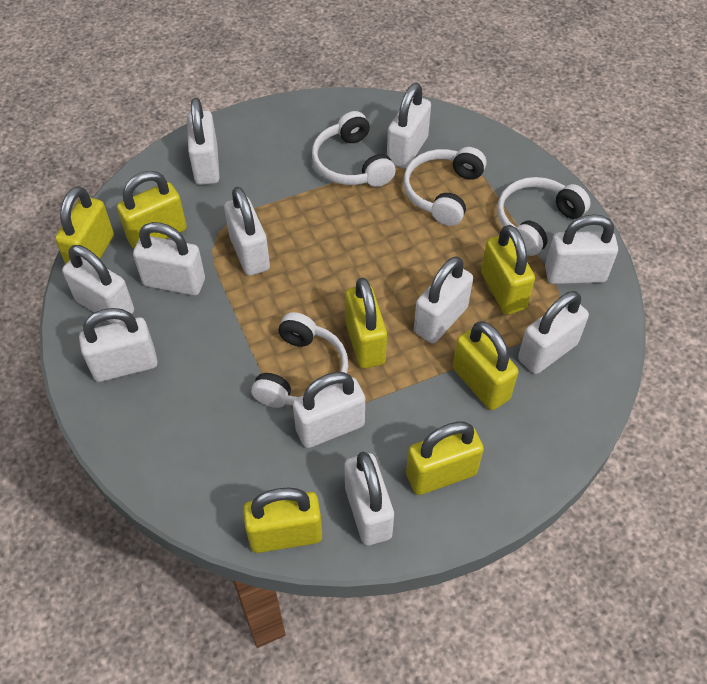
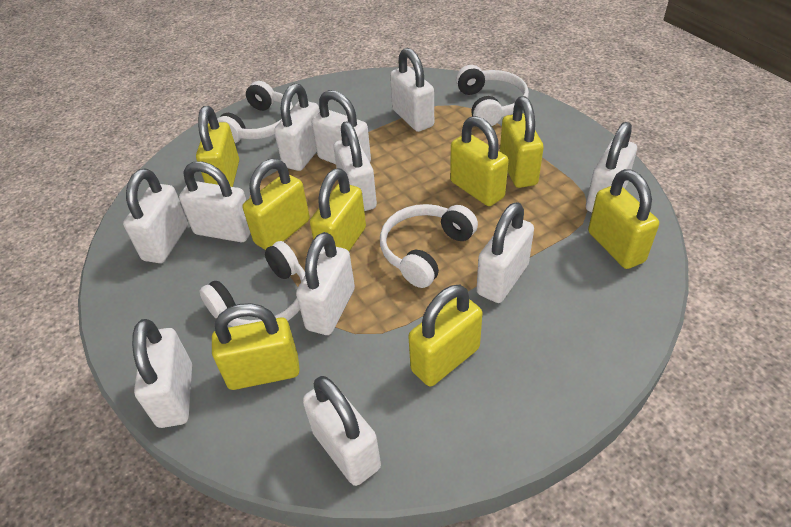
yellow padlock: [55,186,114,264] [117,171,187,249] [243,487,322,553] [345,278,387,369] [406,422,484,495] [453,321,519,410] [481,225,535,315] = 7 -> [196,106,239,187] [212,303,300,390] [243,159,310,250] [310,168,366,251] [408,285,483,386] [450,116,509,206] [500,96,544,188] [588,169,659,269] = 8

